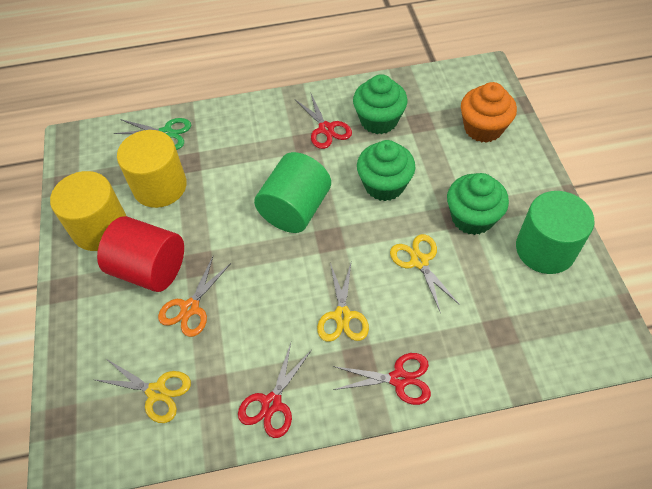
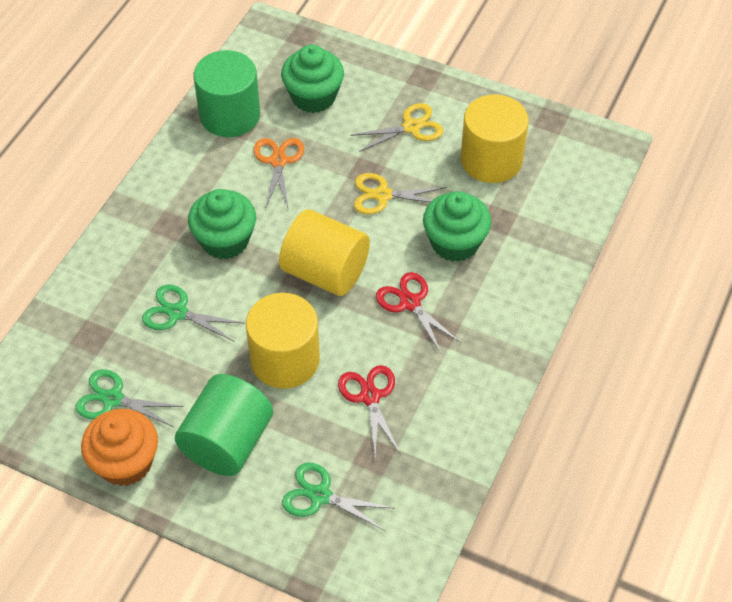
green scissors: [114,118,191,150] = 1 -> [76,369,184,427] [142,284,244,342] [282,463,393,531] = 3
red cylinder: [97,216,184,292] = 1 -> none = 0
red scissors: [238,343,312,438] [295,94,352,149] [333,353,431,405] = 3 -> [338,365,401,455] [376,272,461,353] = 2
yellow cylinder: [50,171,126,251] [117,130,187,208] = 2 -> [246,293,320,389] [279,209,370,296] [460,94,529,183] = 3
yellow scissors: [96,359,191,423] [317,263,369,342] [390,234,460,313] = 3 -> [350,103,444,152] [354,173,447,214] = 2

